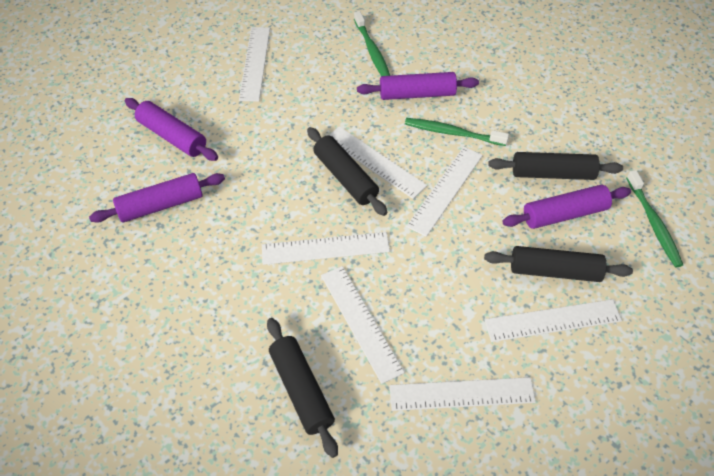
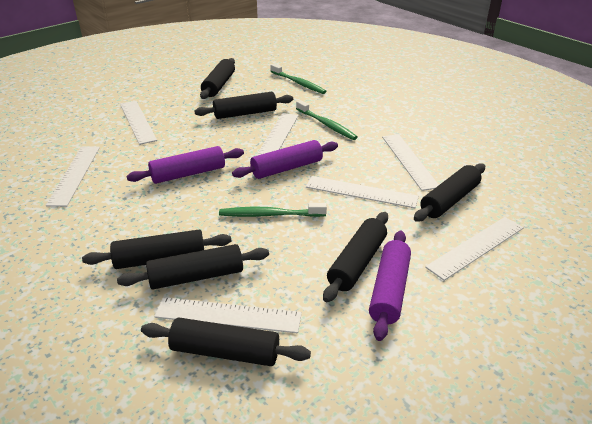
black rolling pin: [267,318,338,458] [307,127,387,216] [484,246,633,282] [488,152,623,180] = 4 -> [82,230,231,269] [117,244,269,289] [141,318,311,366] [195,92,293,119] [200,58,235,99] [323,212,388,302] [414,163,485,222] = 7
purple rolling pin: [89,173,225,223] [125,98,218,161] [357,72,479,100] [503,185,631,229] = 4 -> [127,146,244,184] [232,140,338,179] [369,231,411,341] = 3

